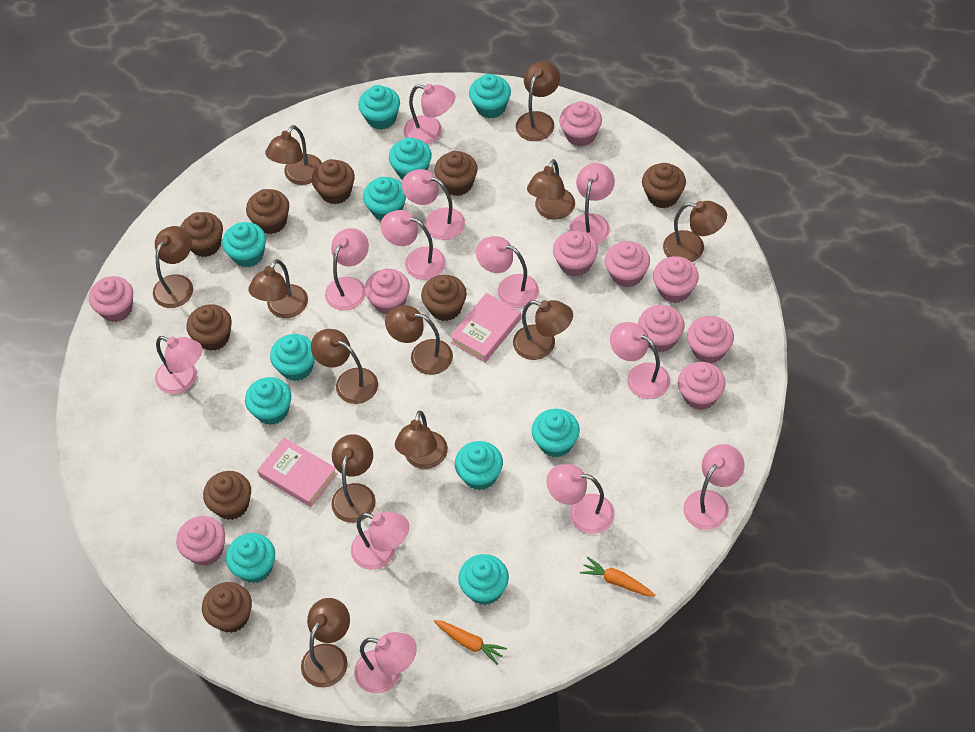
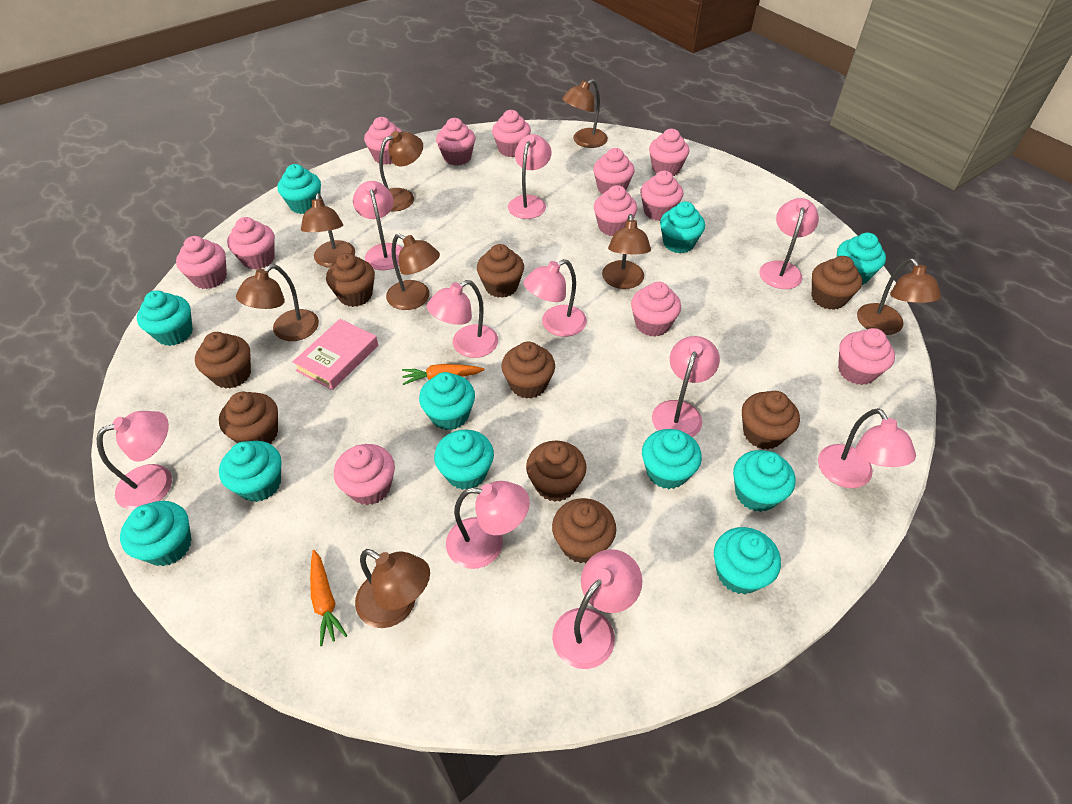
brown lamp: [153,226,193,308] [248,259,308,318] [265,125,322,185] [301,598,350,687] [311,329,378,404] [331,434,376,523] [385,305,453,375] [395,411,448,469] [513,300,573,360] [516,61,560,141] [527,159,575,220] [663,201,727,262] = 12 -> [236,264,319,341] [301,193,355,268] [355,549,430,628] [379,131,423,212] [386,233,440,310] [562,79,608,148] [602,214,651,289] [857,258,941,335] = 8
pink book: [257,438,338,507] [450,293,521,362] = 2 -> [293,319,378,390] = 1
pink cupcake: [89,276,133,322] [176,516,225,566] [365,269,410,315] [553,231,598,277] [559,101,602,147] [605,241,650,288] [638,305,684,352] [653,256,699,303] [678,362,726,410] [687,316,734,363] = 10 -> [176,236,227,289] [227,217,275,269] [334,444,395,505] [364,117,402,165] [436,118,475,166] [492,110,531,157] [593,148,635,194] [594,185,637,236] [631,282,681,337] [640,170,683,221] [649,129,689,176] [838,328,895,385] = 12
pink lamp: [155,336,202,394] [325,228,369,311] [351,511,409,570] [354,632,417,693] [381,210,446,280] [402,169,465,240] [403,84,455,145] [476,236,539,308] [546,464,615,534] [569,163,615,245] [610,322,670,399] [683,444,744,530] = 12 -> [97,411,172,510] [353,181,402,270] [427,280,498,358] [446,481,530,569] [508,134,552,219] [523,259,587,337] [552,549,642,669] [652,336,720,437] [759,198,819,289] [818,408,916,488] = 10

